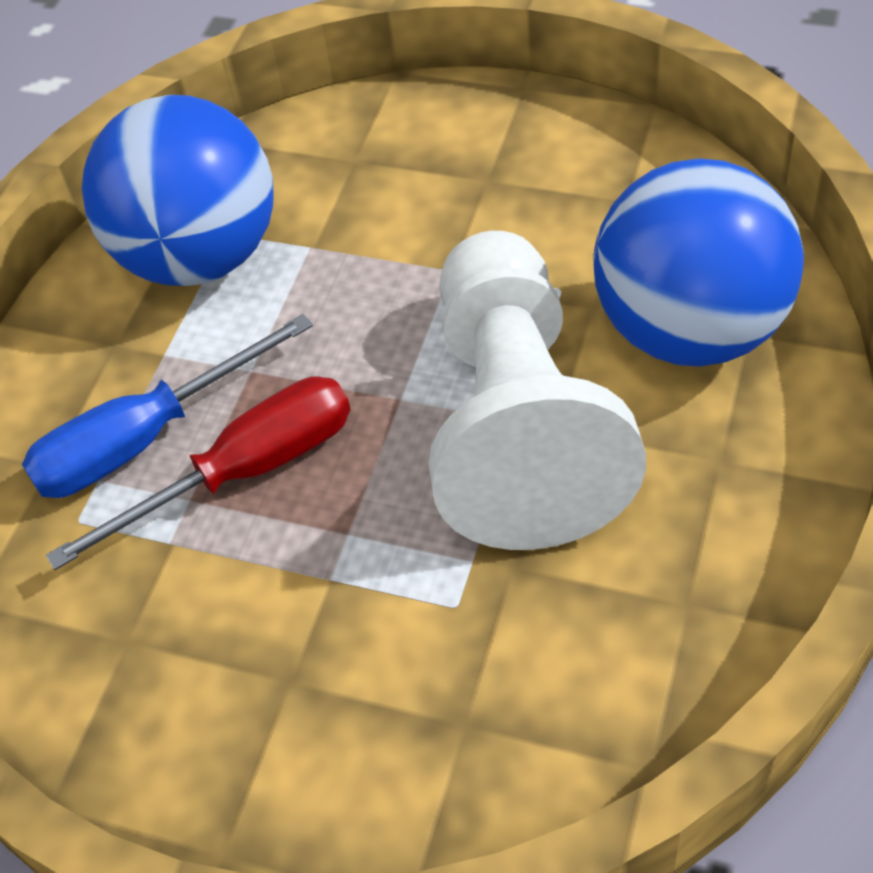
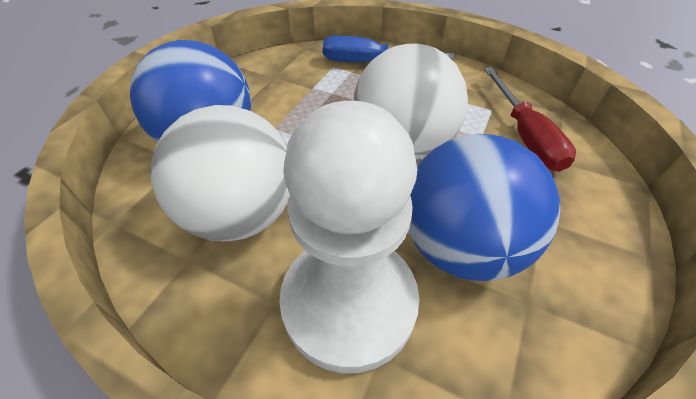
white ball: none = 0 -> [150,105,290,241] [353,44,468,160] = 2

